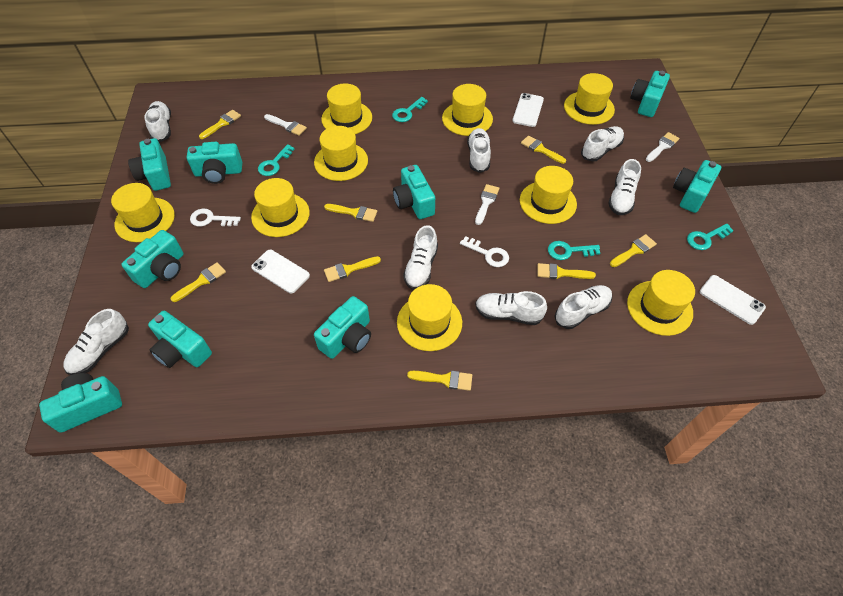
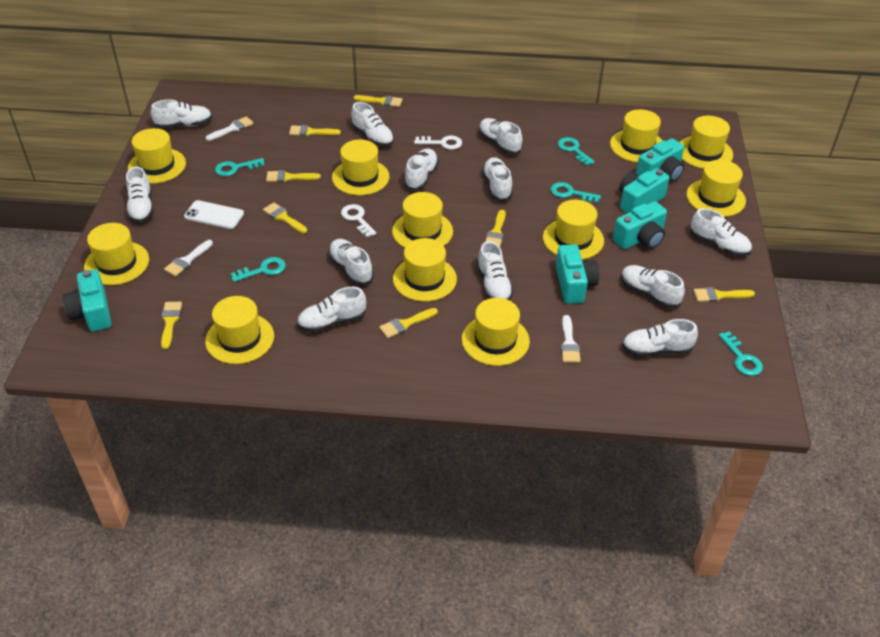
turquoise camera: [39,373,122,432] [121,230,184,288] [128,138,171,191] [148,311,212,368] [187,142,242,184] [314,296,371,359] [393,165,435,219] [630,71,670,117] [673,160,721,213] = 9 -> [63,269,111,332] [556,244,599,304] [613,201,667,249] [619,168,669,213] [636,139,684,182] = 5
turquoise key: [258,144,295,176] [392,97,428,122] [548,241,600,260] [687,224,734,250] = 4 -> [215,158,265,176] [231,257,286,282] [551,182,601,203] [558,137,595,166] [719,332,763,376] = 5
white phone: [251,250,310,293] [512,93,544,127] [700,275,766,325] = 3 -> [184,200,244,229] = 1
white shoe: [63,309,129,375] [144,101,171,142] [403,225,438,290] [467,128,491,173] [475,291,547,325] [555,285,612,329] [581,126,624,161] [608,159,641,215] = 8 -> [126,167,154,223] [151,99,212,129] [297,287,366,333] [328,239,374,285] [351,102,394,147] [404,148,439,190] [477,241,514,300] [479,118,522,154] [482,157,513,201] [621,265,685,308] [622,319,698,357] [691,208,752,256] = 12
yellow hat: [111,183,175,242] [251,178,310,237] [314,126,368,181] [321,84,372,134] [397,284,462,351] [442,84,493,136] [520,166,577,224] [564,73,615,125] [627,270,695,336] = 9 -> [84,223,149,285] [128,128,186,184] [205,296,274,364] [332,140,389,196] [392,192,453,248] [393,238,457,302] [462,298,530,366] [543,200,604,260] [610,109,663,162] [680,116,733,169] [686,160,746,217] = 11

